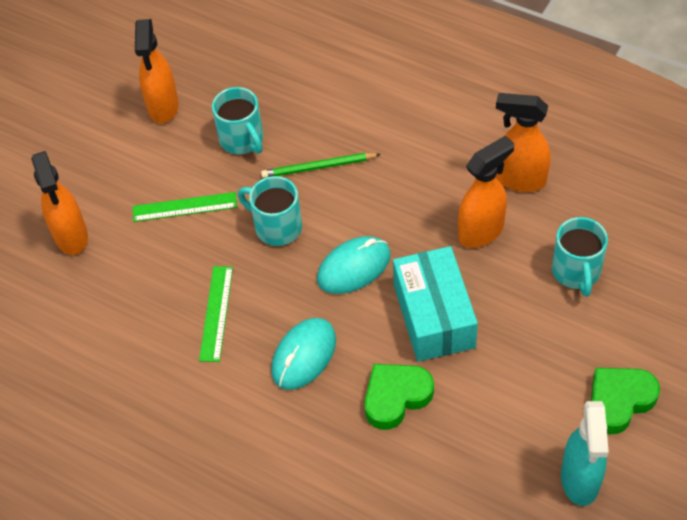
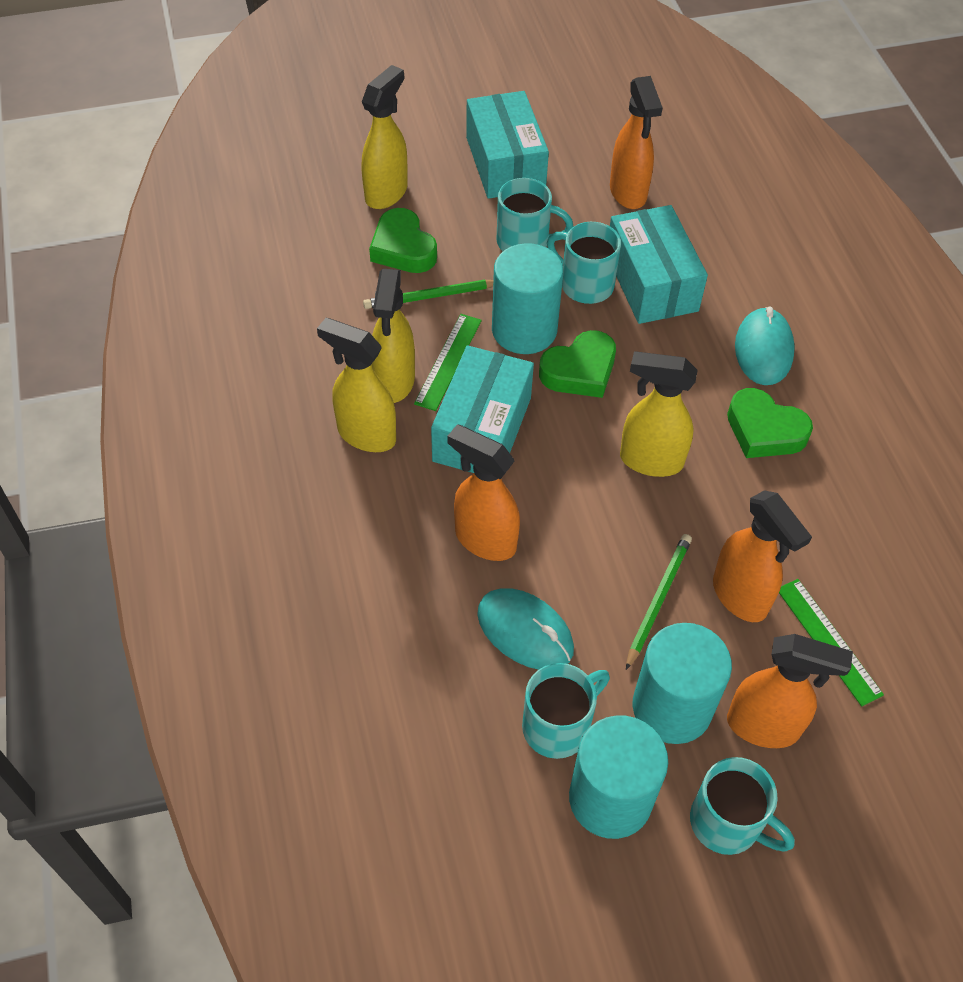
green heart: [365,364,434,430] [591,368,660,434] = 2 -> [369,208,437,273] [539,330,616,398] [727,388,813,458] = 3
green pencil: [261,153,381,178] = 1 -> [363,279,493,309] [626,534,692,670] = 2
turquoise box: [393,246,478,362] = 1 -> [431,345,534,473] [466,91,549,199] [610,205,708,324] = 3
turquoise cylinder: none = 0 -> [492,243,563,354] [569,715,668,839] [633,623,732,744] = 3
turquoise mug: [212,87,263,154] [238,176,302,246] [552,217,608,297] = 3 -> [496,178,573,251] [522,663,610,759] [547,222,621,304] [690,757,795,855] = 4
turquoise spray bottle: [561,401,609,506] = 1 -> none = 0
yellow spray bottle: none = 0 -> [317,318,396,452] [362,65,408,209] [372,269,415,403] [620,352,698,477] = 4

